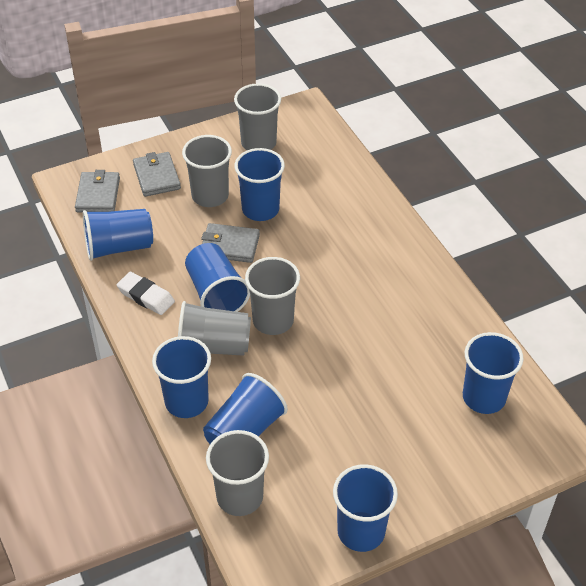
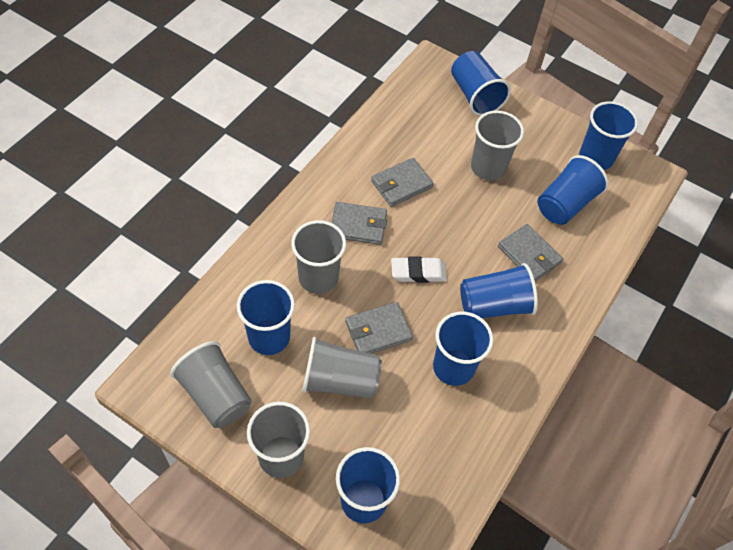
grey wallet: [75,170,120,212] [133,152,181,197] [201,223,260,263] = 3 -> [332,202,387,245] [345,302,413,354] [371,158,434,207] [498,224,563,281] = 4

